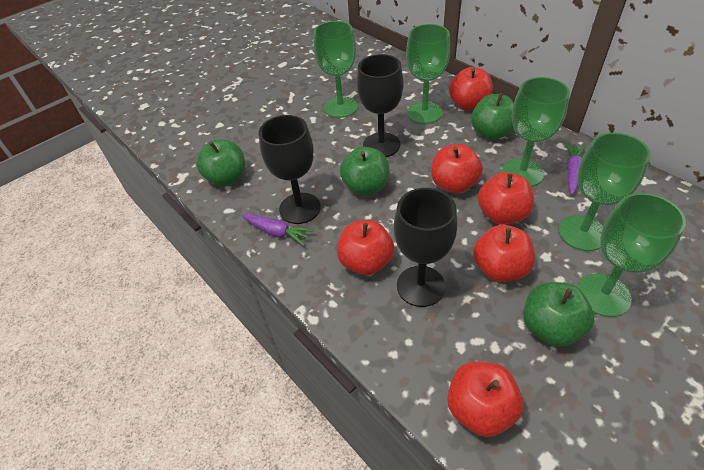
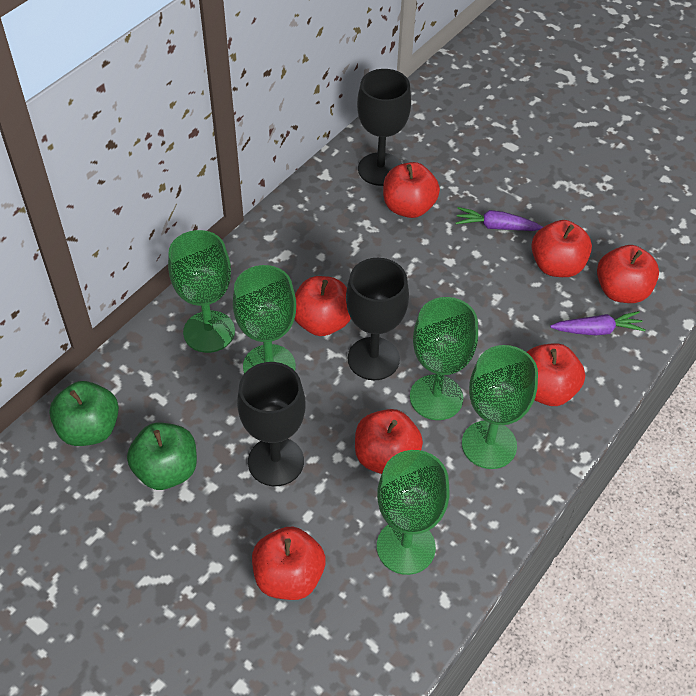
green apple: [196,140,245,186] [340,147,389,195] [471,93,514,140] [523,282,595,347] = 4 -> [49,381,119,446] [127,422,197,490] = 2
red apple: [337,220,394,275] [431,144,483,193] [447,362,524,437] [449,67,493,111] [473,225,535,282] [478,172,534,224] = 6 -> [252,526,326,600] [294,276,351,336] [355,409,423,474] [383,162,440,218] [527,343,585,406] [531,220,592,277] [597,245,659,303] = 7

